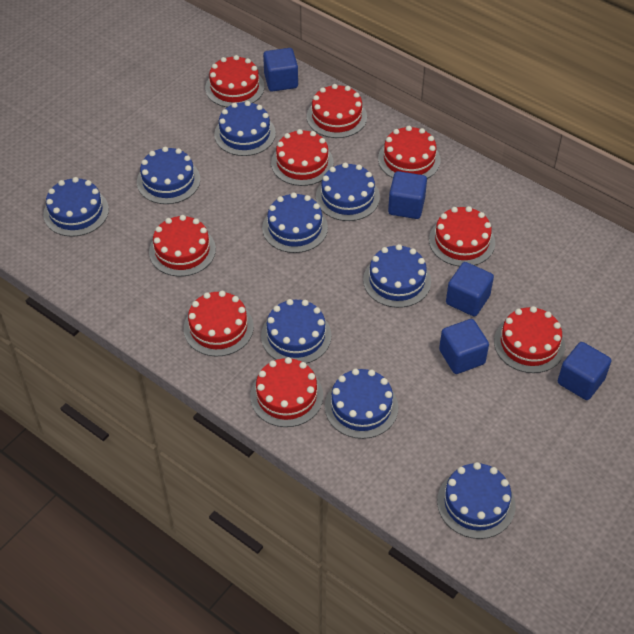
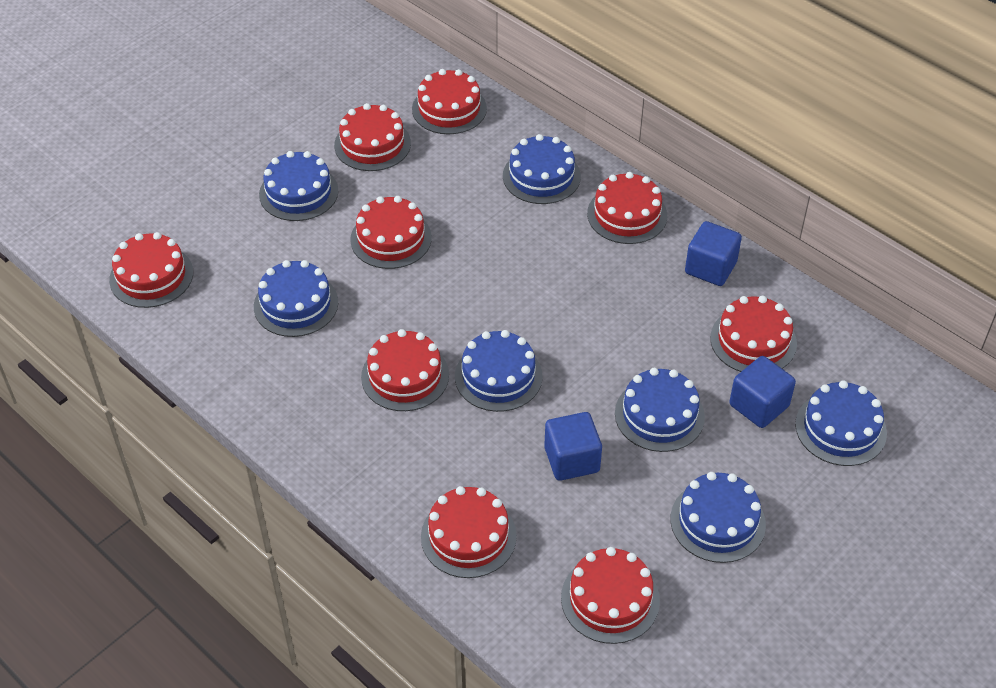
blue cake: [43,177,109,237] [137,147,200,204] [214,101,276,156] [261,299,331,364] [262,193,328,253] [316,163,380,221] [325,369,398,439] [363,244,431,308] [437,462,515,539] = 9 -> [254,260,338,337] [259,151,338,221] [455,330,543,412] [503,134,581,204] [615,368,705,452] [670,472,766,563] [795,380,887,466] = 7
blue cube: [263,48,298,92] [388,171,427,219] [439,319,489,374] [446,262,494,317] [558,342,611,400] = 5 -> [544,412,602,481] [685,221,742,286] [729,356,796,428] = 3

